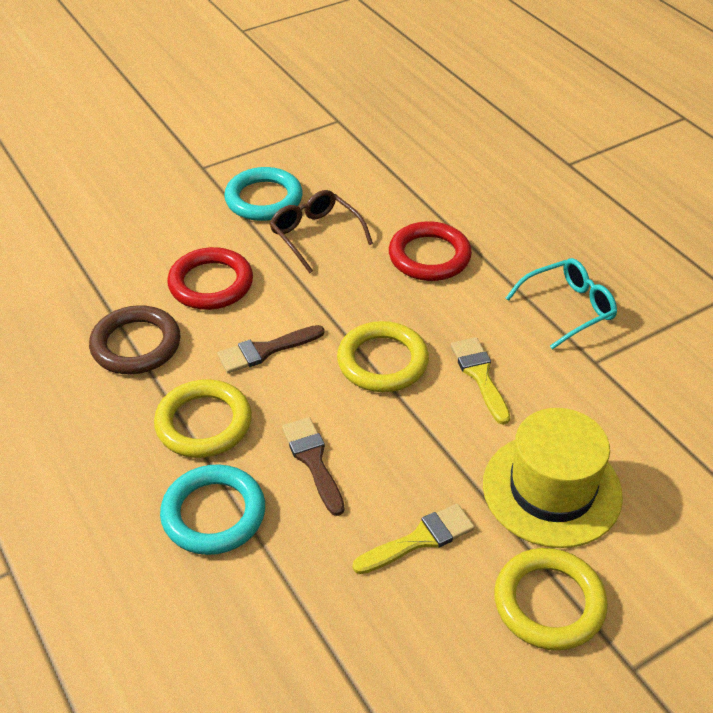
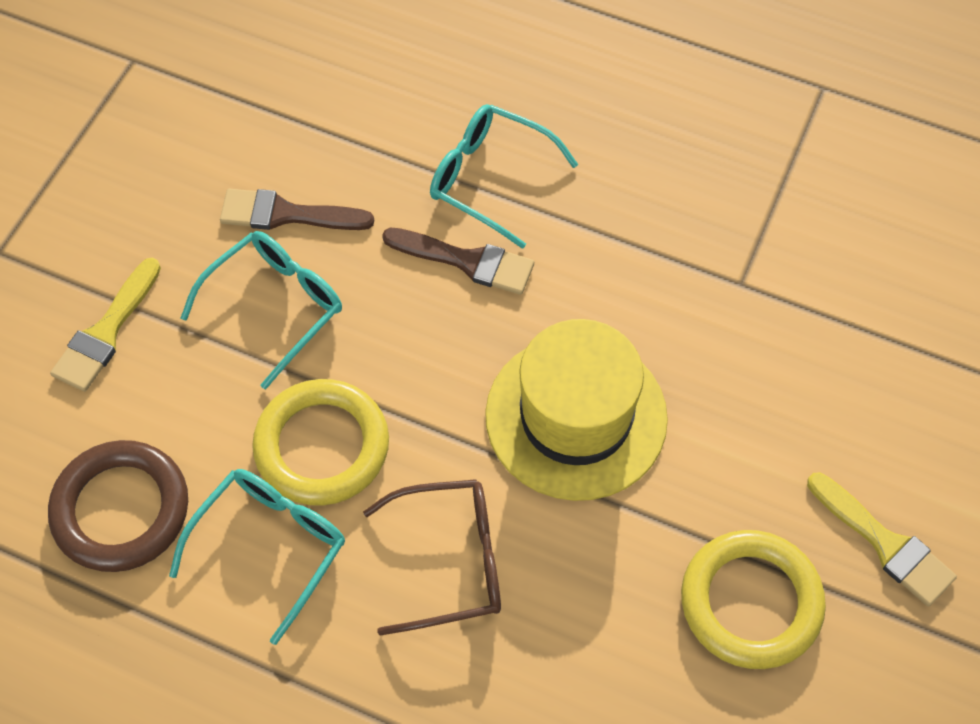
red ring: [167,247,253,310] [389,221,472,281] = 2 -> none = 0
turquoise glasses: [506,258,617,350] = 1 -> [169,469,345,645] [181,231,342,390] [430,104,578,249] = 3
turquoise ring: [160,464,265,555] [224,167,303,221] = 2 -> none = 0
yellow ring: [154,379,252,458] [337,321,429,392] [494,548,608,651] = 3 -> [252,379,389,506] [681,530,826,669] = 2

